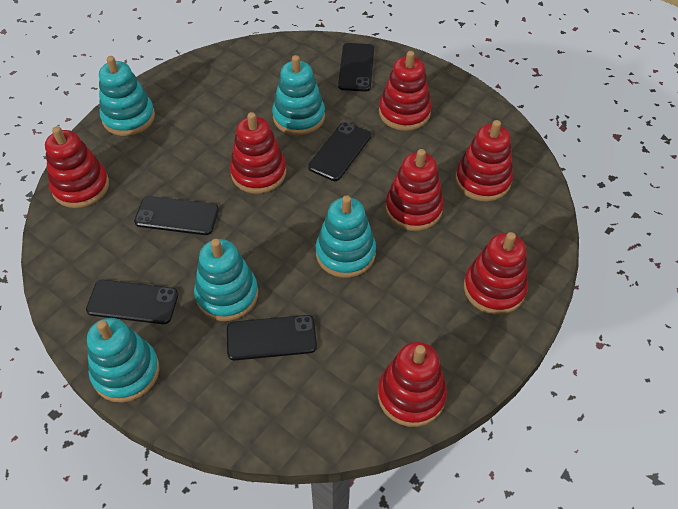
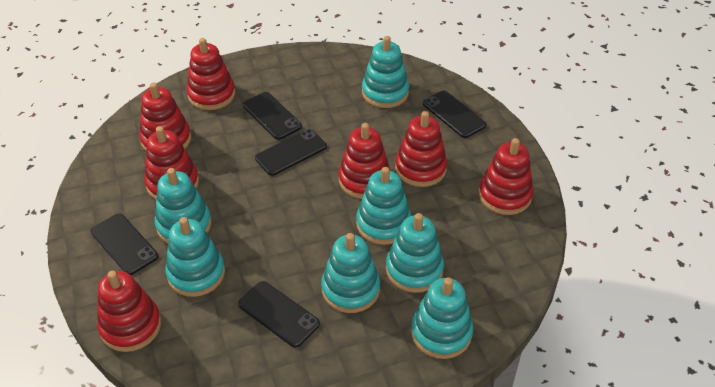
turquoise stacking toy: [87,318,159,403] [99,56,155,136] [194,239,258,321] [272,55,325,135] [316,195,376,278] = 5 -> [154,168,211,243] [165,217,225,297] [321,233,380,313] [356,167,411,245] [362,36,409,108] [386,213,444,293] [411,277,473,359] = 7

